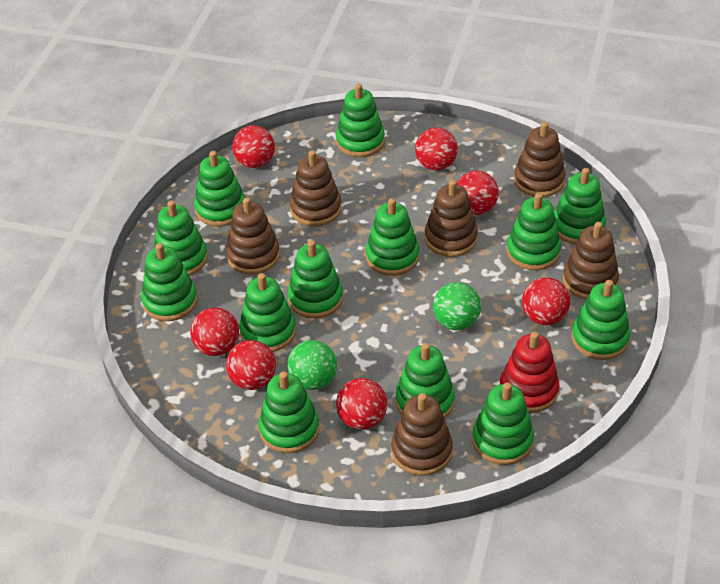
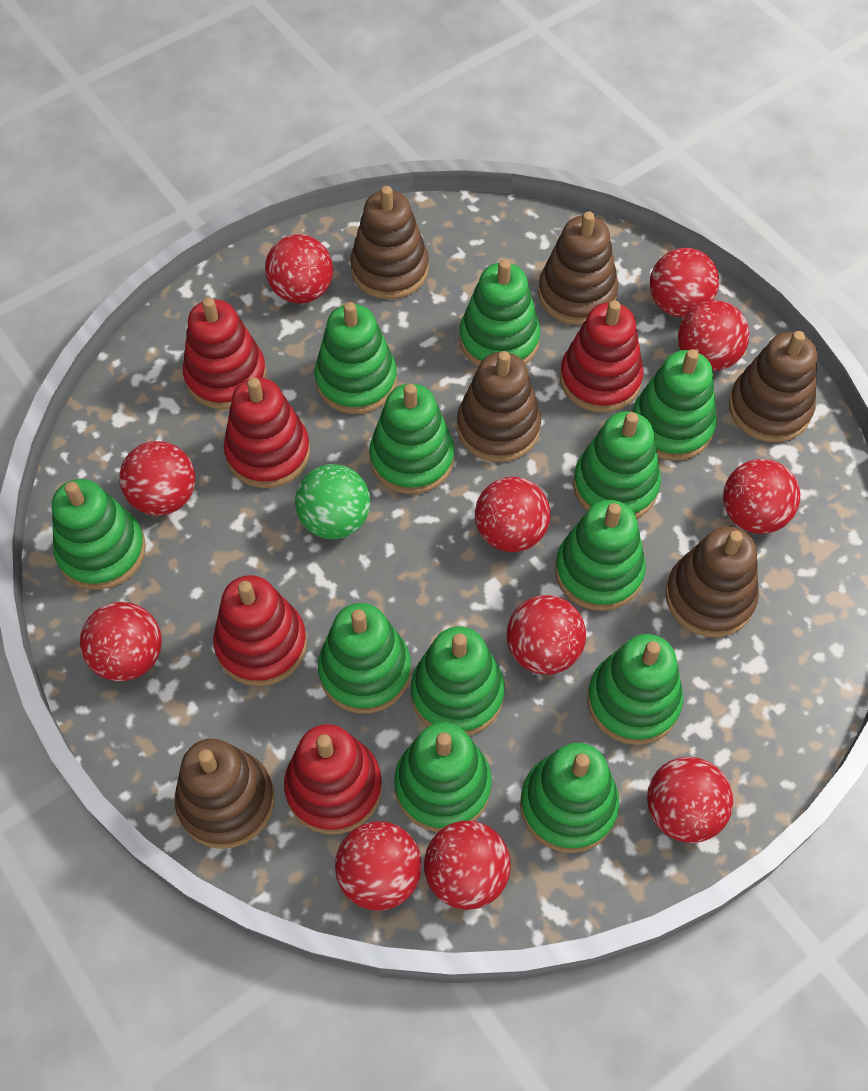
green ball: [287,340,337,390] [433,282,481,330] = 2 -> [295,464,370,539] = 1
green stacking toy: [141,243,197,321] [154,201,208,276] [194,151,245,226] [239,273,296,352] [259,372,319,453] [288,240,343,319] [336,84,385,157] [366,198,419,276] [395,343,455,418] [472,382,534,465] [506,193,561,270] [554,168,606,245] [571,280,630,360] = 13 -> [52,479,146,590] [314,302,397,414] [318,603,411,713] [369,383,455,494] [394,722,492,833] [411,626,505,736] [459,260,540,367] [520,743,619,853] [555,500,646,611] [573,411,661,518] [587,634,683,745] [632,349,717,461] = 12
red ball: [190,308,239,356] [226,340,276,390] [232,125,275,168] [336,378,387,430] [415,128,458,170] [457,171,499,215] [522,277,570,325] = 7 -> [80,602,162,681] [119,441,195,516] [265,234,333,304] [335,821,422,911] [424,821,511,910] [475,477,550,552] [507,595,586,675] [647,757,733,843] [650,248,719,317] [678,300,749,371] [723,459,800,534] = 11
red stacking toy: [500,331,559,413] = 1 -> [183,297,267,410] [213,575,307,686] [224,377,310,488] [284,724,382,834] [560,300,644,413] = 5

